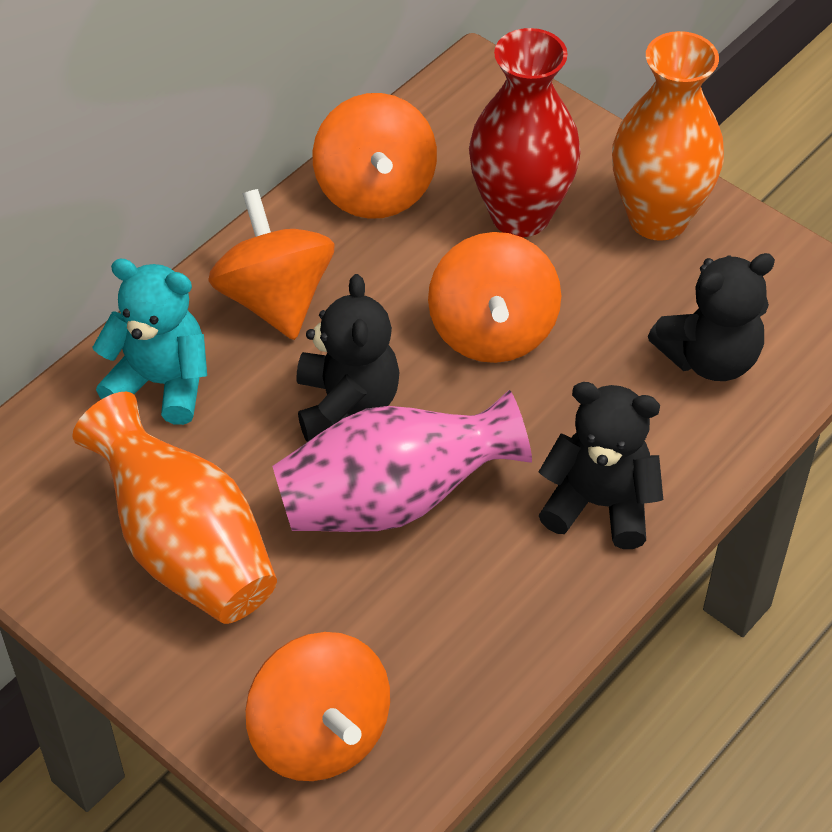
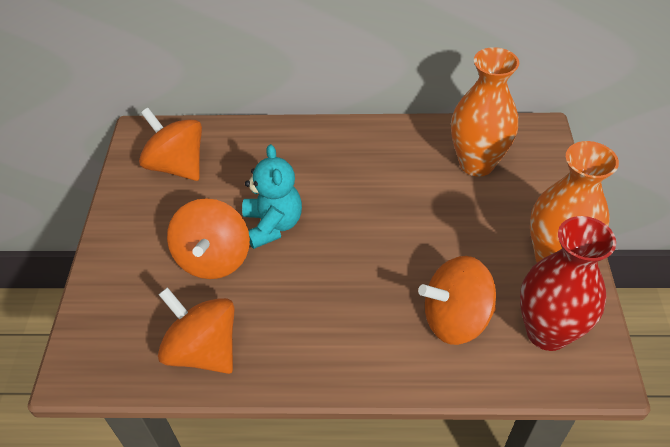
black teddy bear: [296,274,399,442] [539,382,663,549] [648,253,775,381] = 3 -> none = 0
pink vase: [272,390,532,532] = 1 -> none = 0

